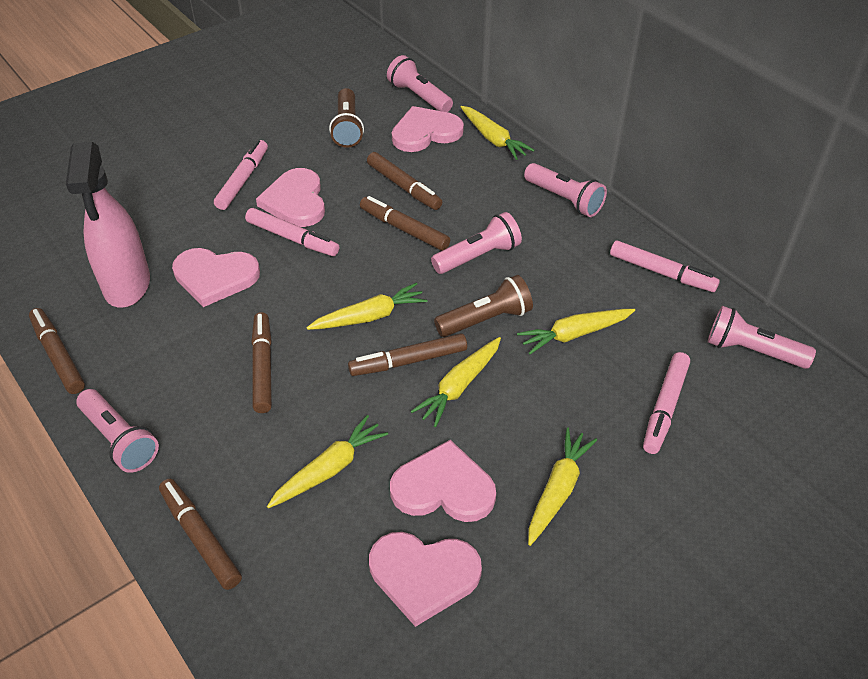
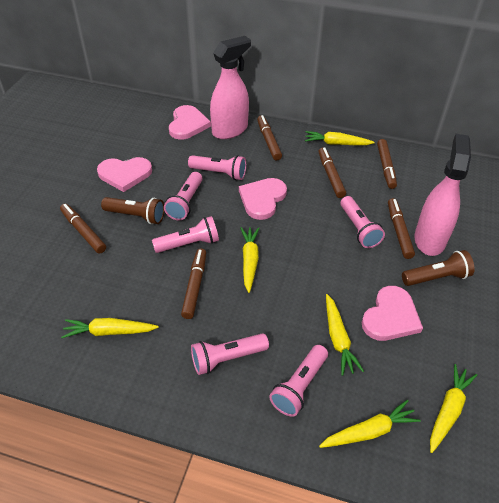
pink flashlight: [76,389,159,473] [387,55,453,112] [431,212,522,274] [524,163,607,217] [708,306,816,369] = 5 -> [152,216,219,253] [164,172,203,220] [188,155,246,180] [191,333,269,375] [269,345,328,417] [340,196,385,248] = 6
pink heart: [172,248,260,307] [256,168,325,227] [369,532,482,627] [390,440,496,522] [392,106,464,152] = 5 -> [97,157,152,192] [169,105,211,140] [239,178,287,220] [362,286,423,341] = 4
pink marker: [214,140,268,210] [245,208,339,256] [610,241,720,292] [643,352,690,454] = 4 -> none = 0
pink spray bottle: [66,142,150,308] = 1 -> [210,36,251,139] [415,134,471,256] = 2

